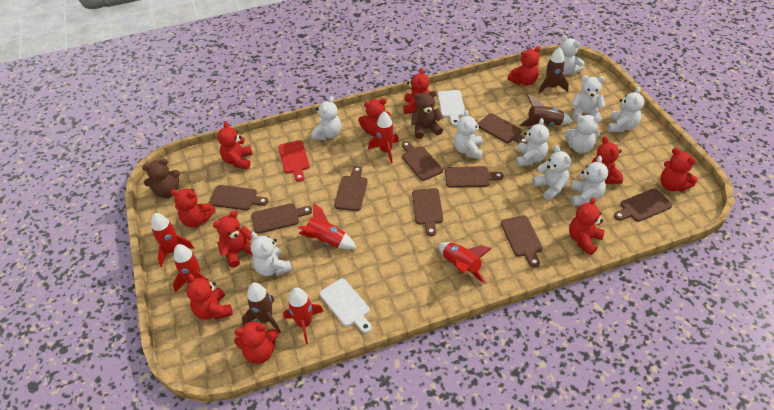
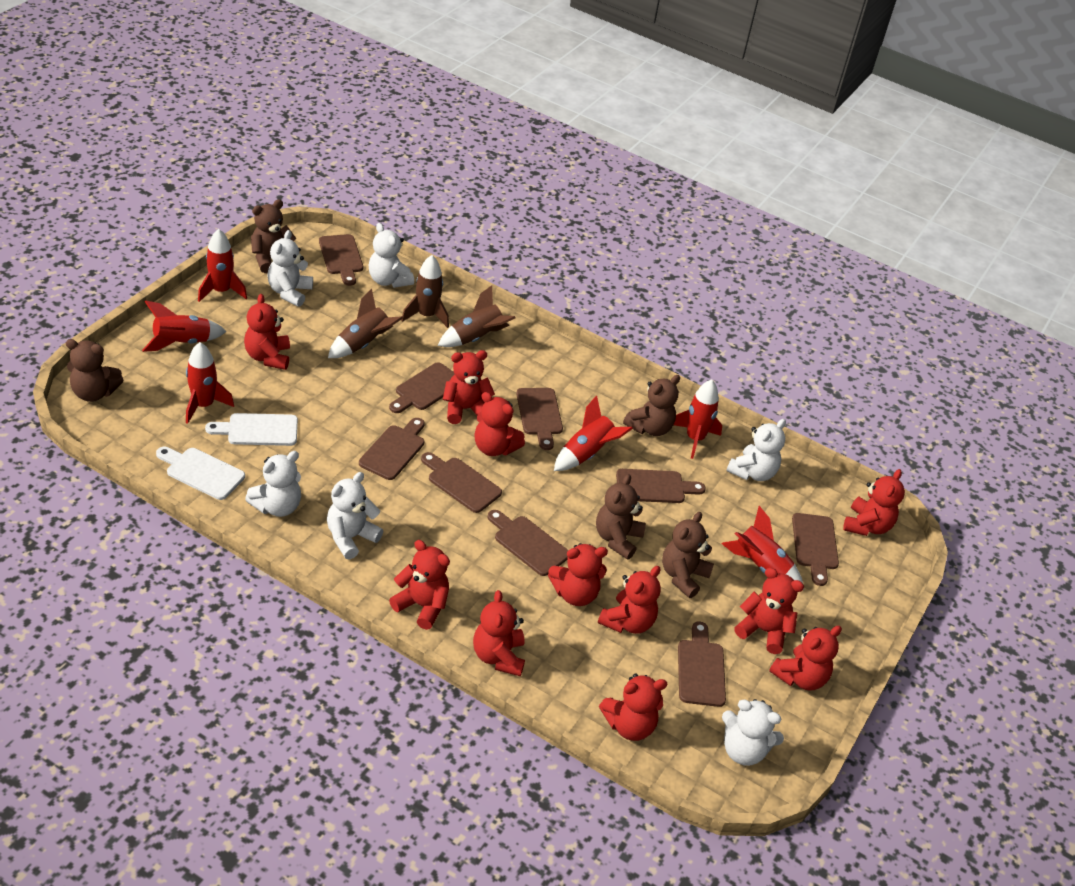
brown teddy bear: [142,159,180,198] [411,91,443,139] = 2 -> [66,339,123,402] [251,200,297,273] [596,474,646,560] [623,375,680,436] [662,512,714,598] = 5
red cutting board: [278,140,310,182] = 1 -> none = 0
white teddy bear: [251,232,292,276] [312,96,341,140] [454,110,483,159] [516,118,549,166] [532,145,571,200] [560,35,584,75] [565,115,602,153] [571,76,605,121] [571,156,608,206] [608,87,644,132] = 10 -> [245,451,301,517] [267,230,313,307] [327,472,383,559] [368,223,414,288] [722,699,784,766] [726,419,786,481] = 6

